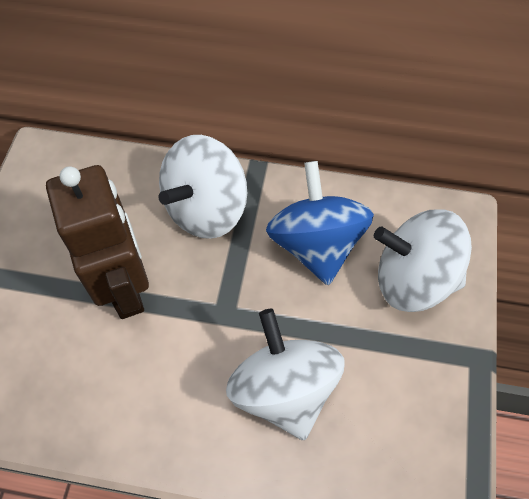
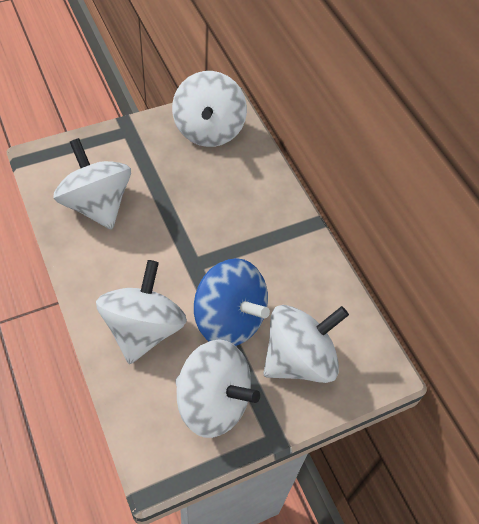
brown robot: [46,165,149,319] = 1 -> none = 0
white spinning top: [159,135,247,239] [226,309,345,440] [374,209,472,312] = 3 -> [53,138,131,230] [96,260,187,364] [172,71,247,147] [175,339,260,438] [263,305,349,383] = 5

